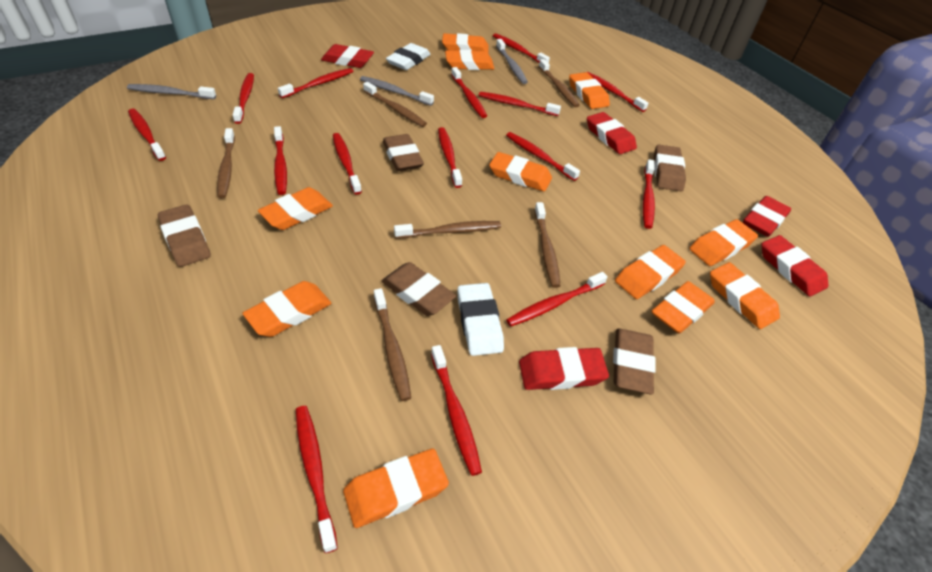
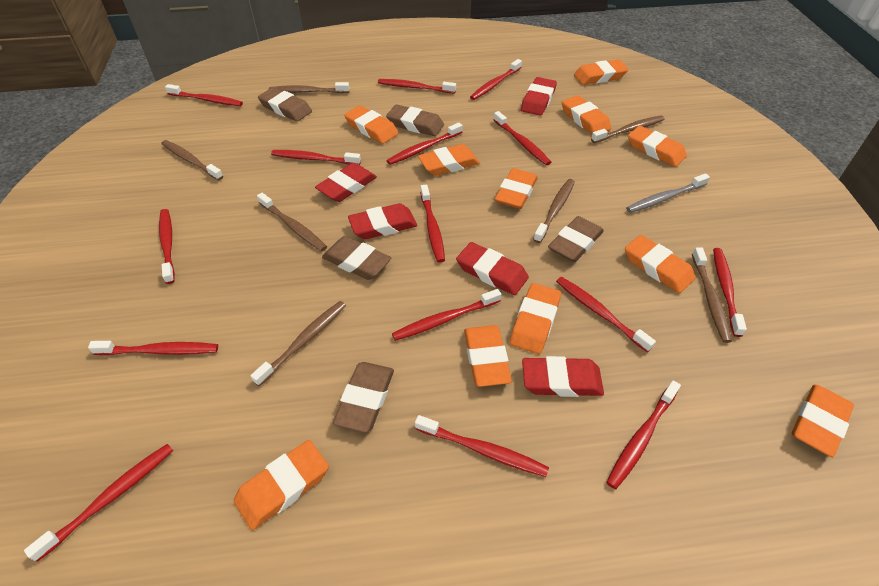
brown toothbrush: [217,128,235,198] [363,82,427,127] [374,288,411,401] [394,221,501,239] [534,202,560,288] [538,59,580,107] = 6 -> [161,140,223,181] [250,301,346,386] [257,193,327,251] [268,82,349,93] [533,179,575,243] [591,116,665,143] [692,247,732,343] = 7
grey toothbrush: [127,84,216,99] [360,76,434,106] [496,39,528,84] = 3 -> [626,173,710,213] = 1
white eraser: [386,43,431,70] [457,283,504,356] = 2 -> none = 0

